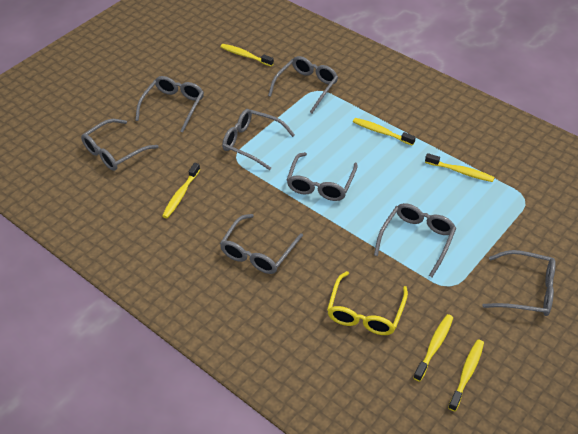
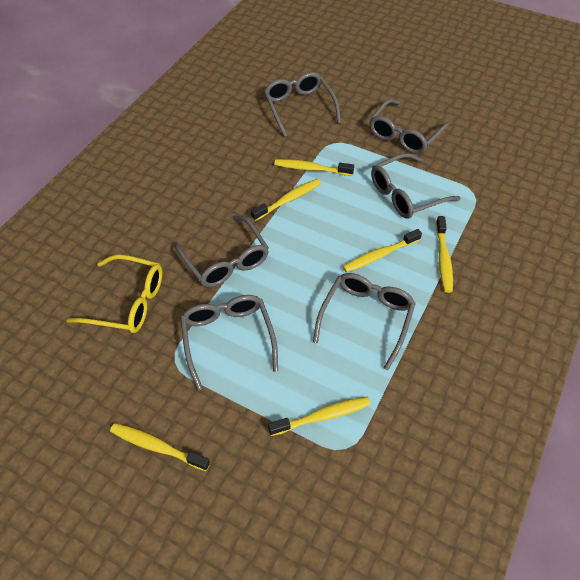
grey glasses: [81,119,158,171] [135,76,204,133] [220,214,303,274] [222,109,295,170] [268,56,338,113] [287,152,358,201] [374,203,456,277] [482,250,556,316] = 8 -> [174,215,269,287] [180,295,278,390] [264,72,341,137] [313,273,416,370] [369,99,450,154] [371,153,460,219] = 6

